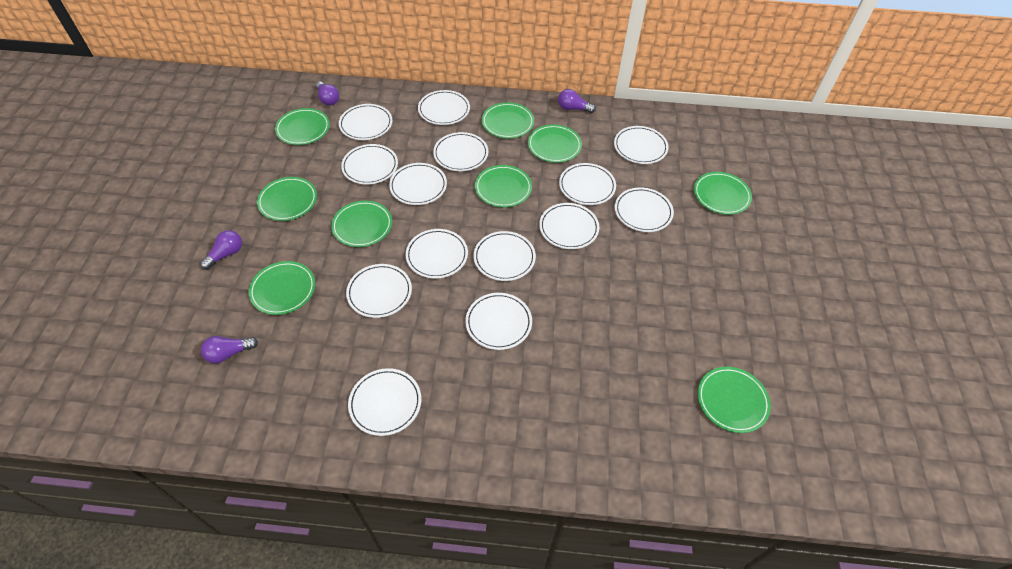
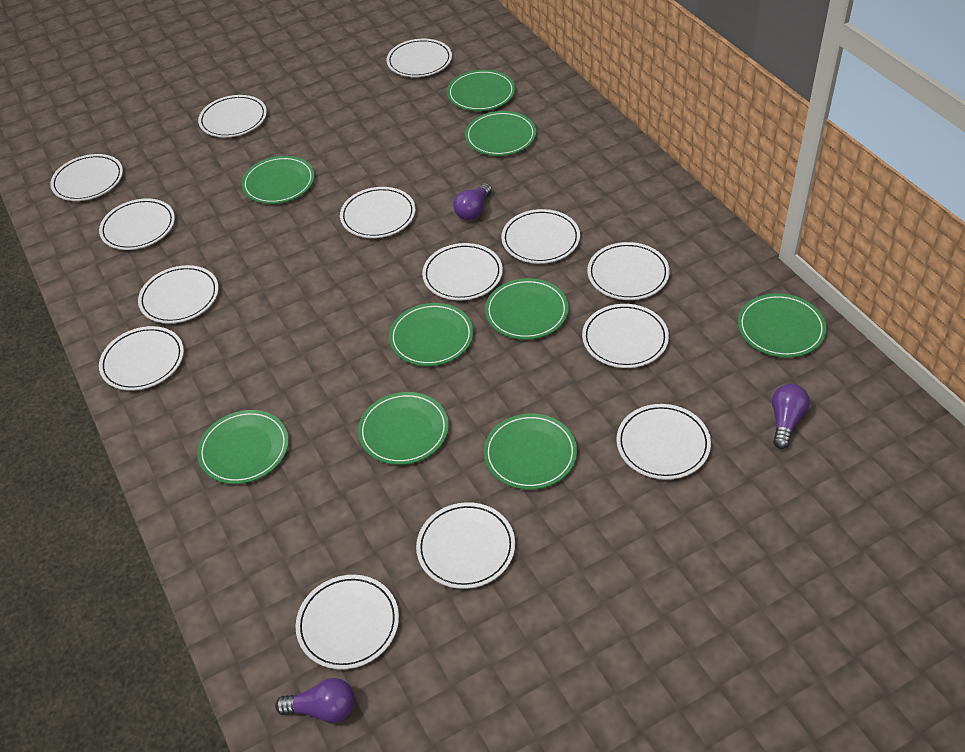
purple light bulb: [200,230,242,269] [201,336,258,364] [316,82,339,105] [558,89,596,113] = 4 -> [275,678,355,723] [453,183,492,220] [772,384,810,449] = 3

